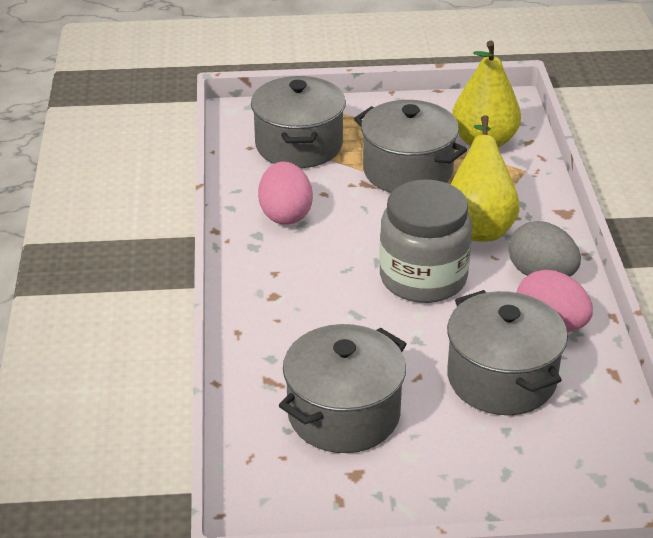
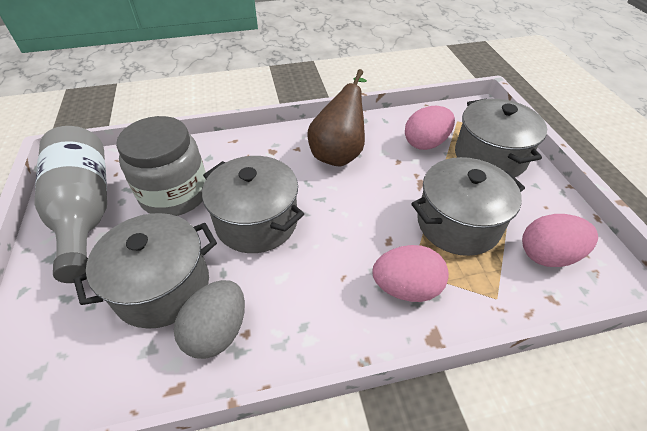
brown pear: none = 0 -> [308,69,367,166] = 1
grey bottle: none = 0 -> [35,126,107,283] = 1
pink egg: [258,162,313,225] [517,270,593,332] = 2 -> [373,245,449,302] [405,106,455,150] [522,214,598,267] = 3
yellow pear: [450,115,520,242] [452,41,521,148] = 2 -> none = 0

